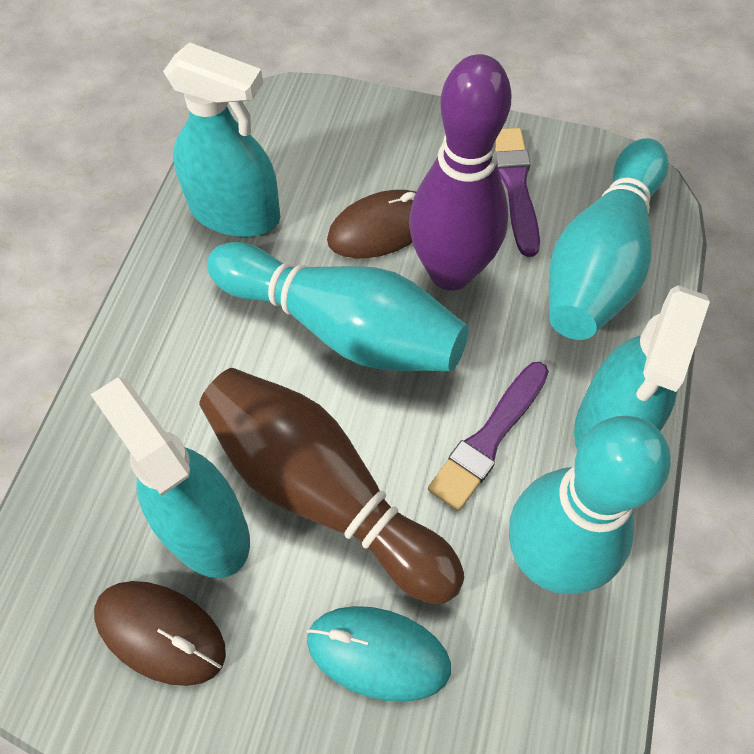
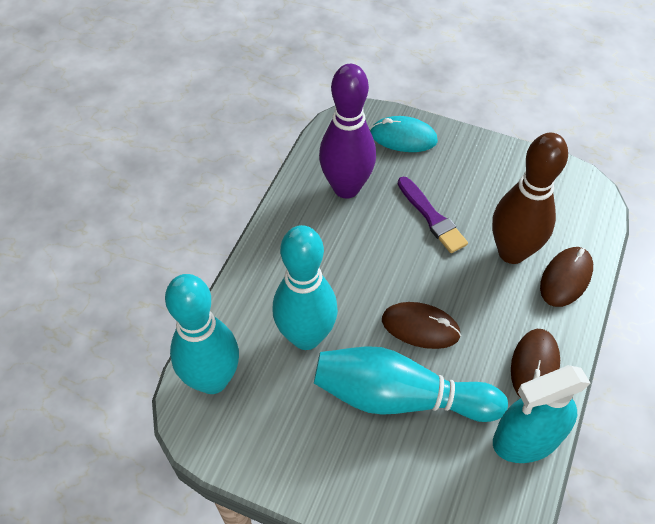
brown mouse: [94,581,226,686] [327,190,416,258] = 2 -> [382,302,461,349] [511,329,560,398] [540,247,593,307] = 3
purple brush: [428,362,549,511] [495,128,540,257] = 2 -> [398,176,468,253] = 1
turquoise spray bottle: [90,377,250,578] [163,42,280,237] [574,285,710,450] = 3 -> [493,365,591,463] = 1

